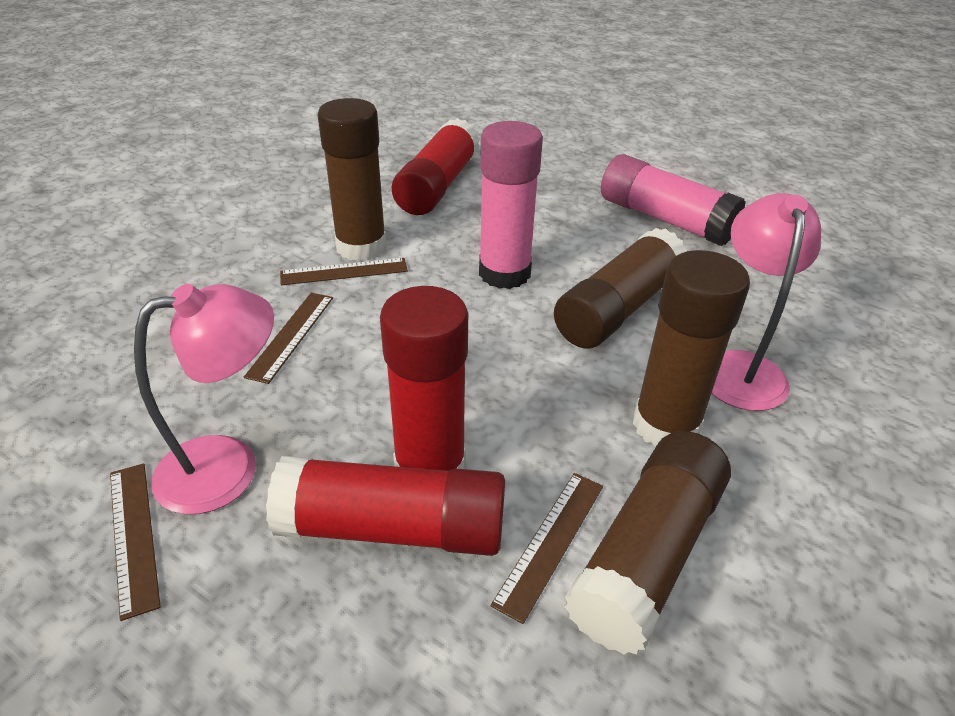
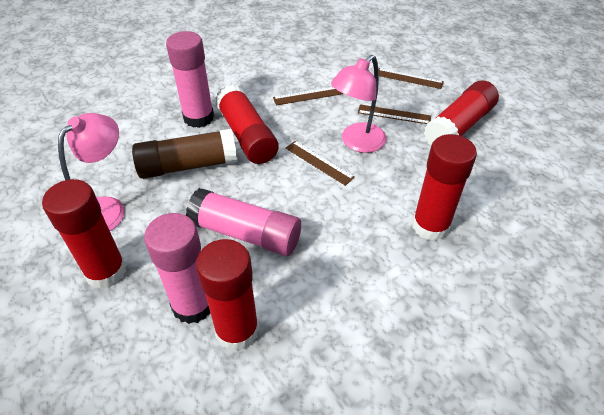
brown glue stick: [317,98,387,261] [554,228,687,348] [564,431,731,655] [633,250,750,447] = 4 -> [132,129,237,179] = 1
pink glue stick: [479,121,543,289] [601,154,746,246] = 2 -> [144,213,211,324] [166,31,214,128] [186,188,301,256] = 3
red glue stick: [266,456,505,556] [380,286,468,471] [392,118,480,215] = 3 -> [42,179,126,289] [196,239,259,351] [215,84,279,164] [412,134,477,241] [424,80,499,145] = 5

